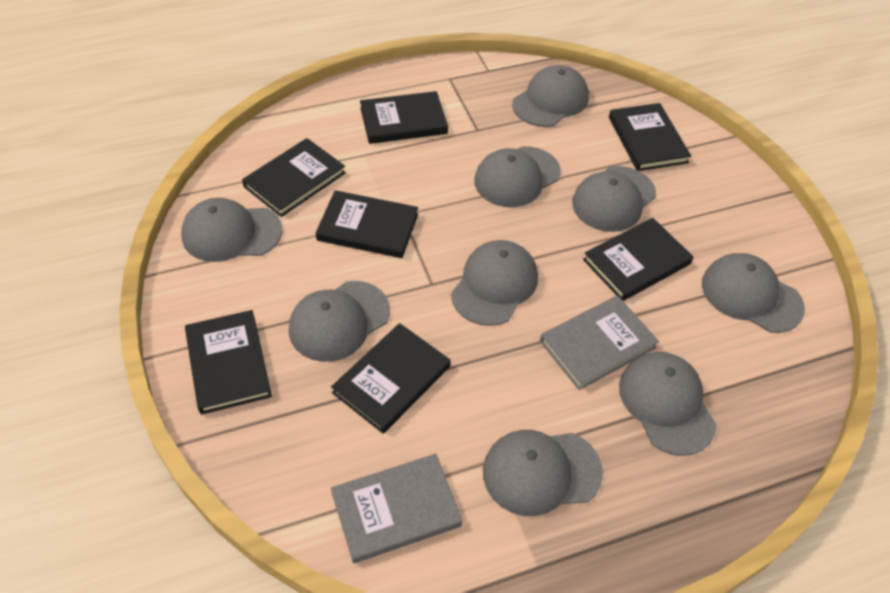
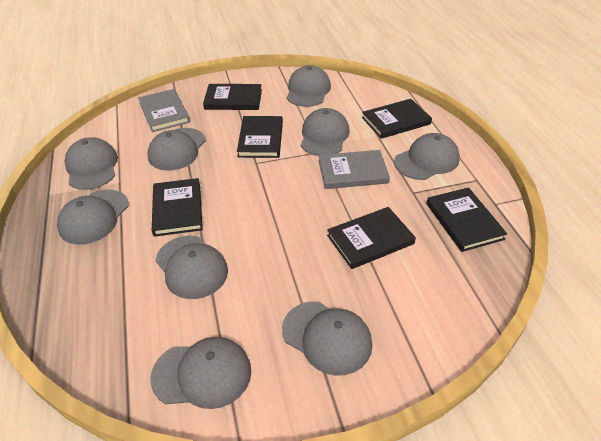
black book: [185,310,272,415] [242,138,346,217] [316,190,418,258] [331,323,451,434] [360,91,448,144] [583,218,693,301] [609,103,691,171] = 7 -> [152,178,203,237] [203,84,262,110] [237,116,283,158] [327,207,416,269] [362,99,432,139] [426,187,507,252] = 6

